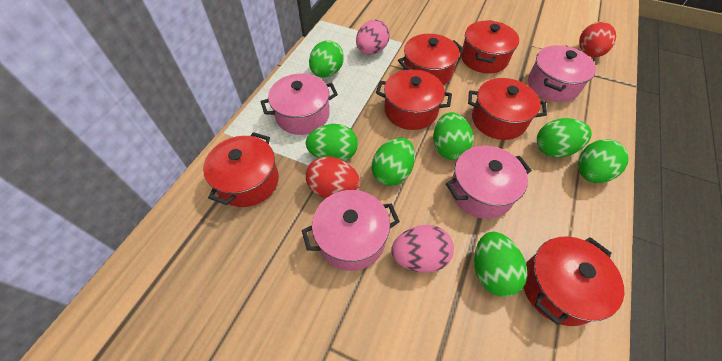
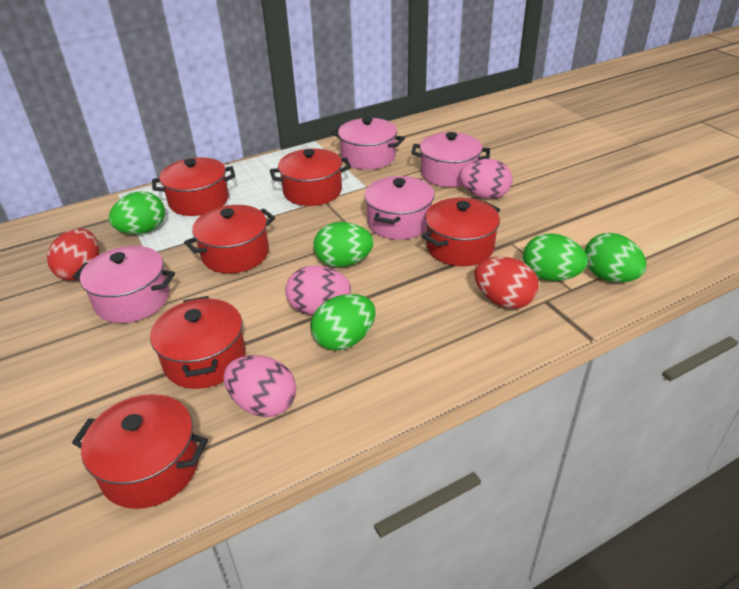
green egg: [306,124,358,161] [309,40,344,77] [372,138,415,186] [433,112,473,160] [474,232,527,297] [537,118,592,157] [578,139,629,183] = 7 -> [109,191,165,234] [311,294,376,350] [313,222,374,267] [523,233,588,281] [585,233,646,282] = 5
pink egg: [356,20,390,55] [391,225,454,273] = 2 -> [223,355,296,417] [285,265,351,315] [460,159,513,199] = 3

